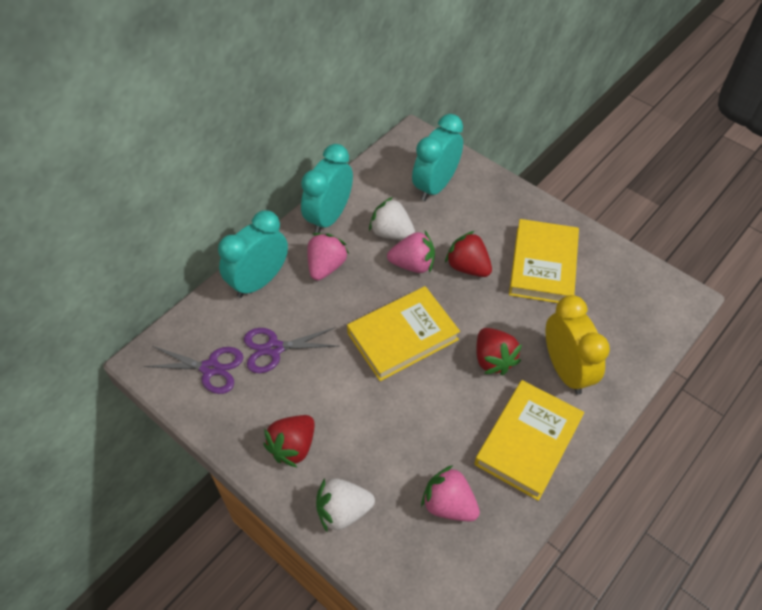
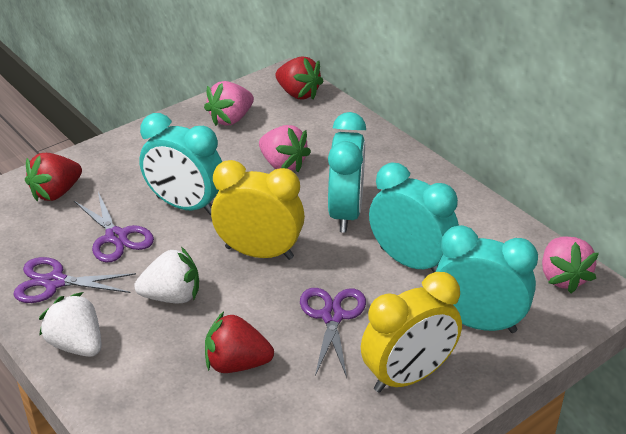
purple scissors: [144,346,243,394] [244,327,337,373] = 2 -> [13,257,136,303] [74,192,154,262] [300,288,366,378] = 3
turquoise clock: [218,210,288,298] [301,144,353,233] [412,114,463,201] = 3 -> [139,113,222,215] [328,112,366,233] [369,163,459,273] [436,225,538,333] = 4
yellow book: [347,286,460,381] [474,380,584,501] [509,219,579,303] = 3 -> none = 0
yellow clock: [545,295,610,395] = 1 -> [211,160,305,260] [361,272,462,392] = 2

